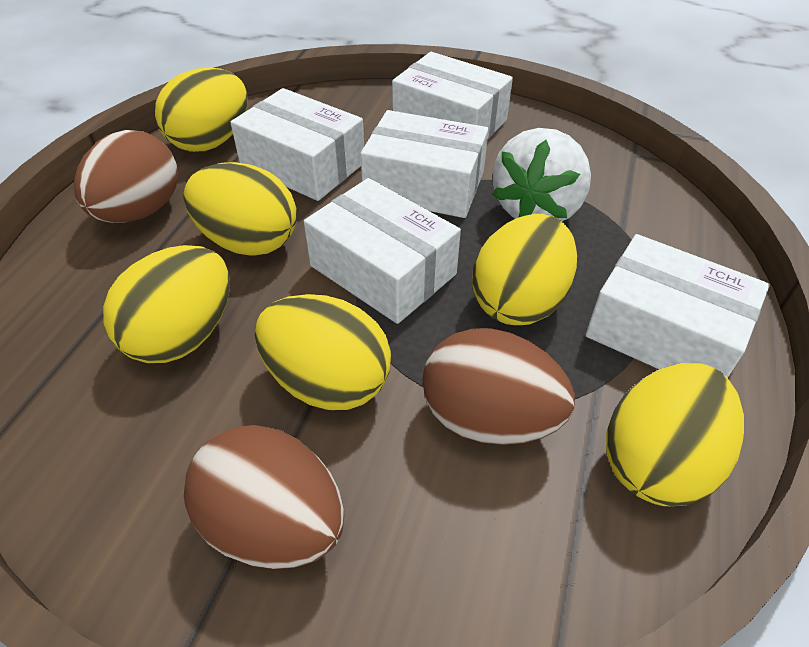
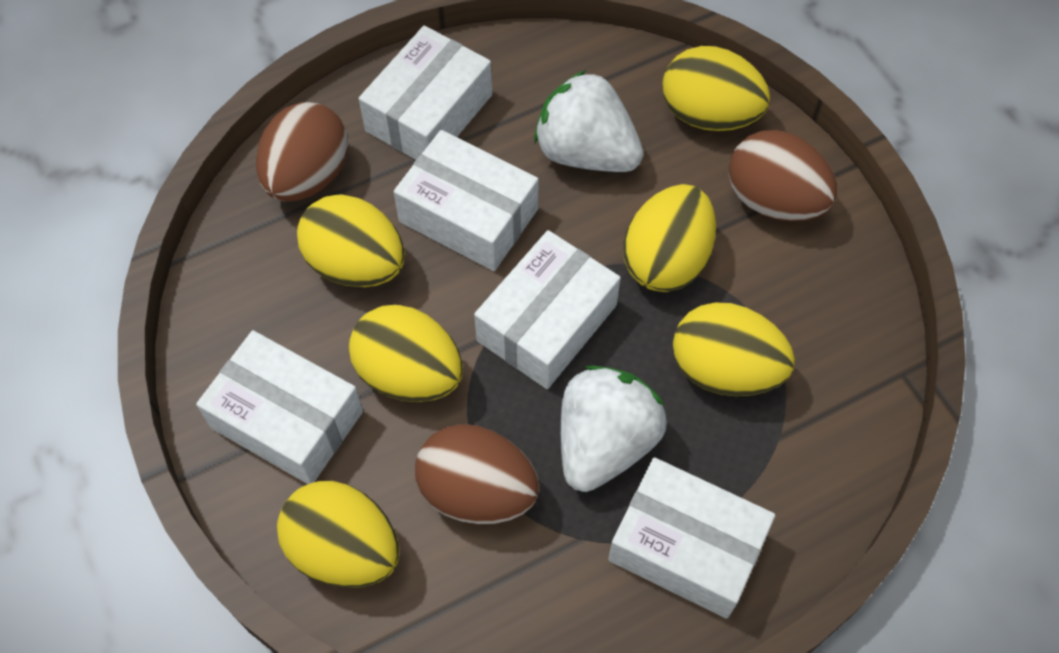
white strawberry: [492,128,591,221] = 1 -> [534,70,643,172] [561,365,667,492] = 2

